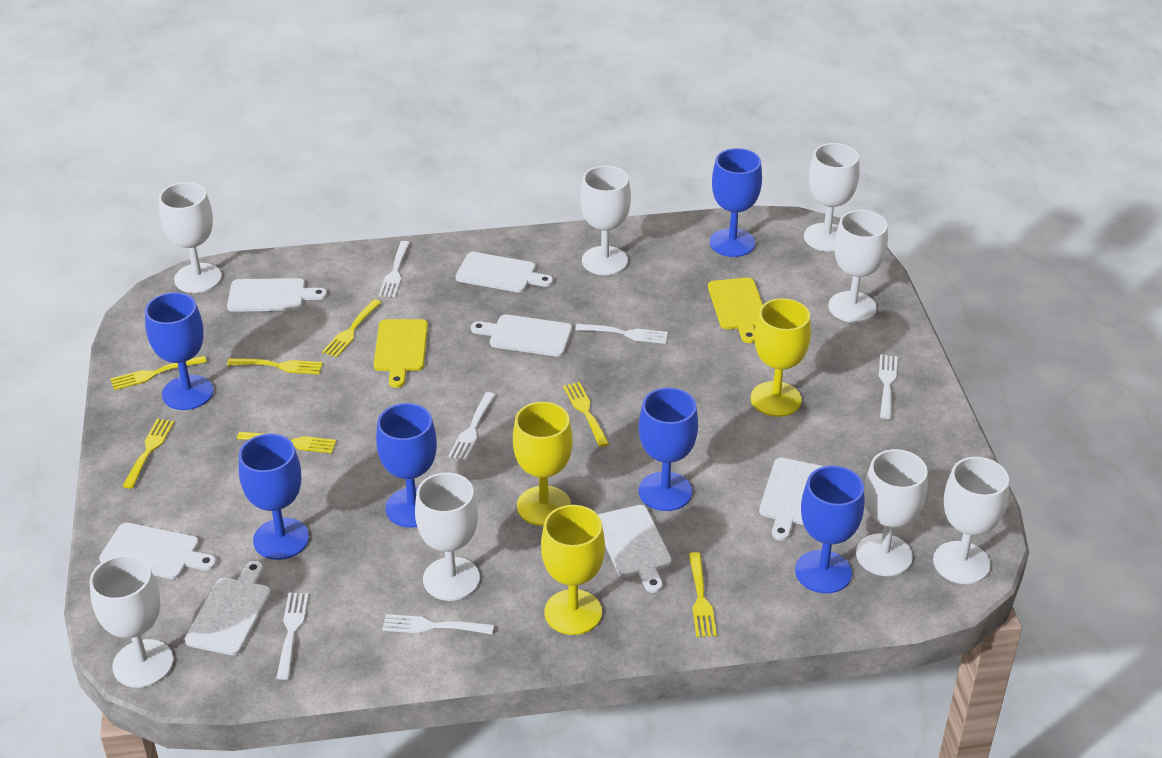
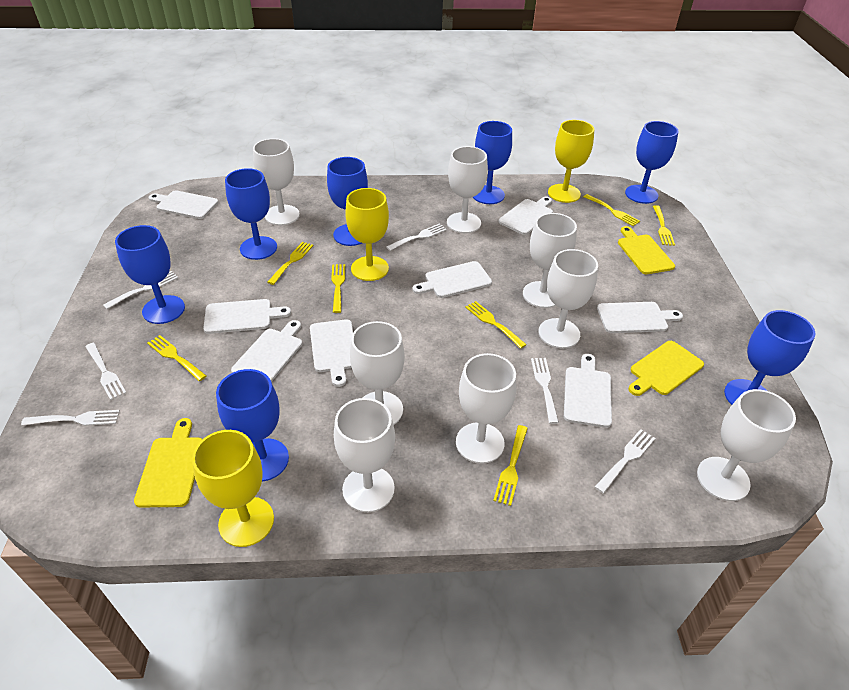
blue goblet: [145,292,214,410] [239,434,309,560] [376,403,437,528] [639,388,698,511] [710,148,762,257] [795,466,865,593] = 6 -> [115,225,185,324] [216,369,289,482] [225,168,277,260] [327,157,368,246] [473,121,512,204] [625,121,679,204] [724,310,815,405] = 7
white cutting board: [99,523,217,579] [185,561,271,655] [227,278,327,312] [455,252,553,292] [471,314,572,357] [598,505,672,593] [759,457,823,541] = 7 -> [149,190,218,219] [203,299,291,334] [231,320,302,382] [310,319,353,387] [412,261,492,298] [498,197,553,235] [564,354,612,428] [597,302,683,333] = 8
yellow cutting board: [374,319,428,388] [708,278,763,343] = 2 -> [134,418,202,507] [618,226,675,274] [628,341,704,396] = 3

